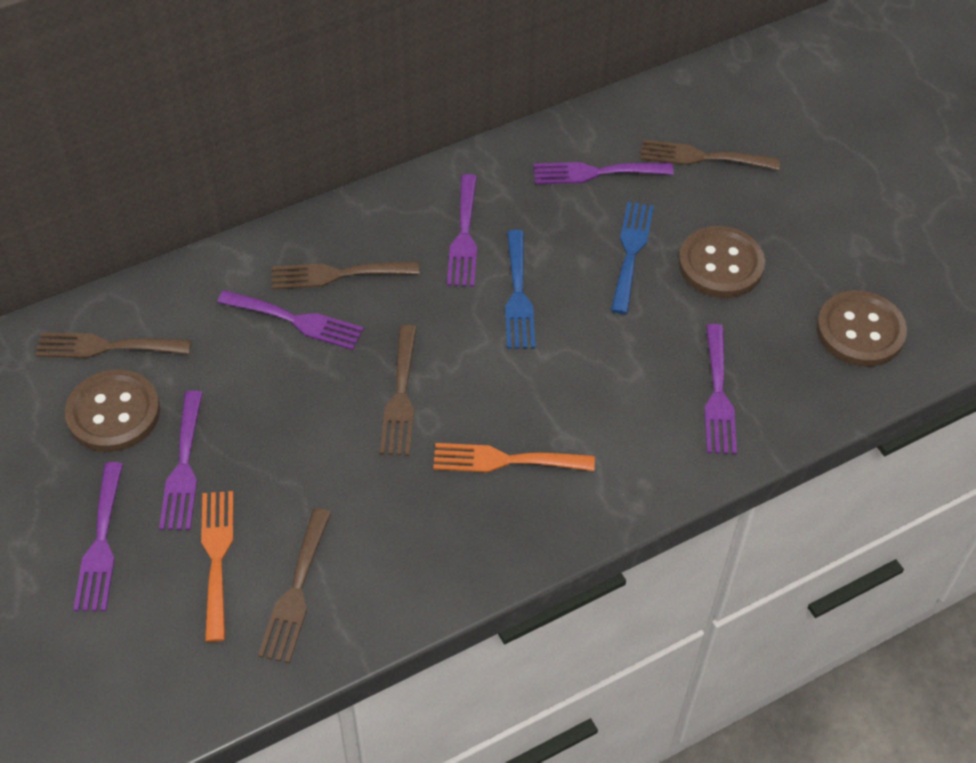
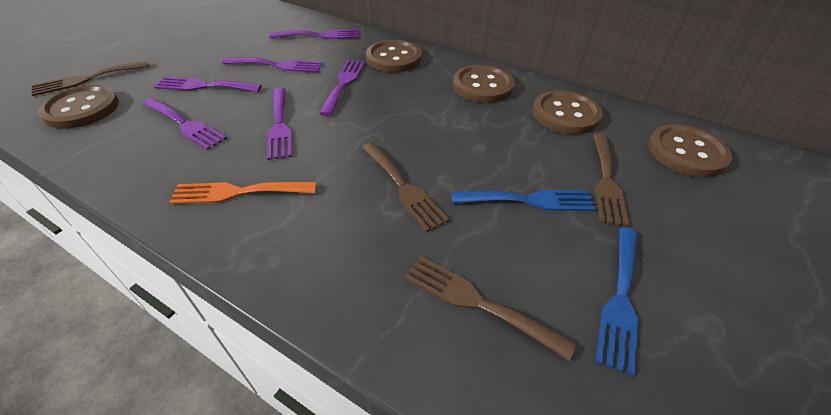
brown button: [65,370,160,452] [678,226,765,298] [816,290,907,367] = 3 -> [38,85,119,129] [366,40,422,72] [453,65,515,103] [533,90,603,134] [648,124,732,177] = 5
brown fork: [35,332,191,358] [258,508,331,663] [272,261,419,289] [380,325,417,456] [640,140,780,170] = 5 -> [31,61,149,96] [362,142,449,232] [404,256,576,361] [593,133,630,227] = 4
orange fork: [201,491,233,642] [433,443,595,473] = 2 -> [169,182,316,204] = 1

